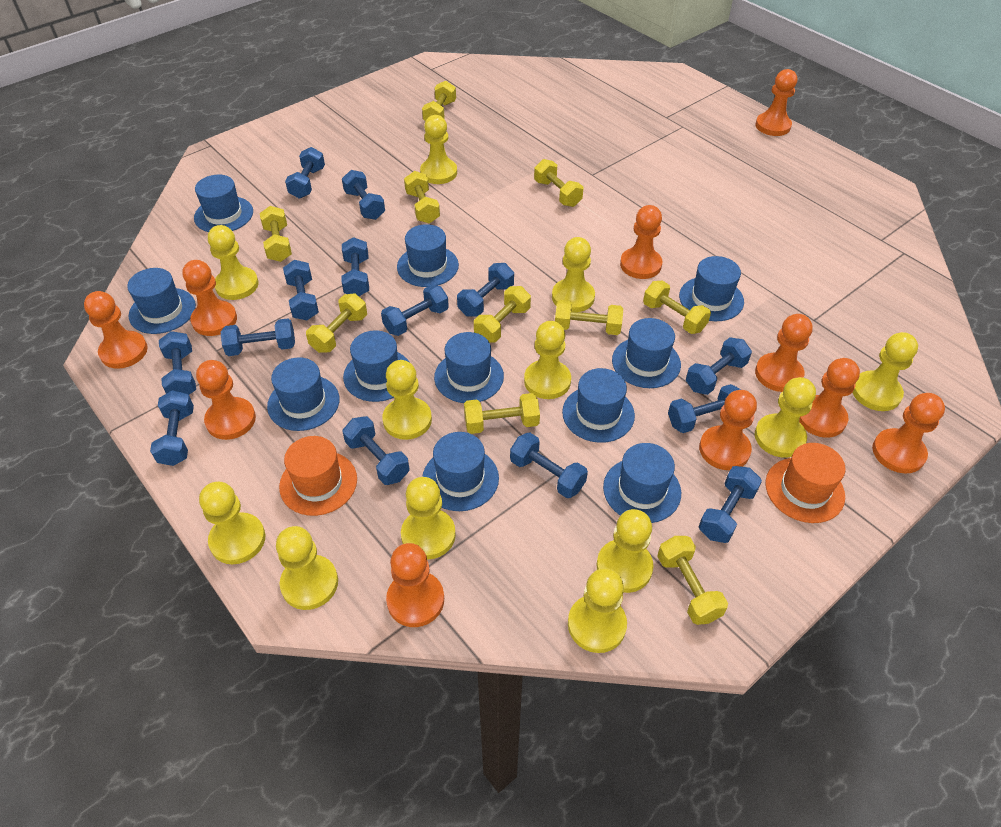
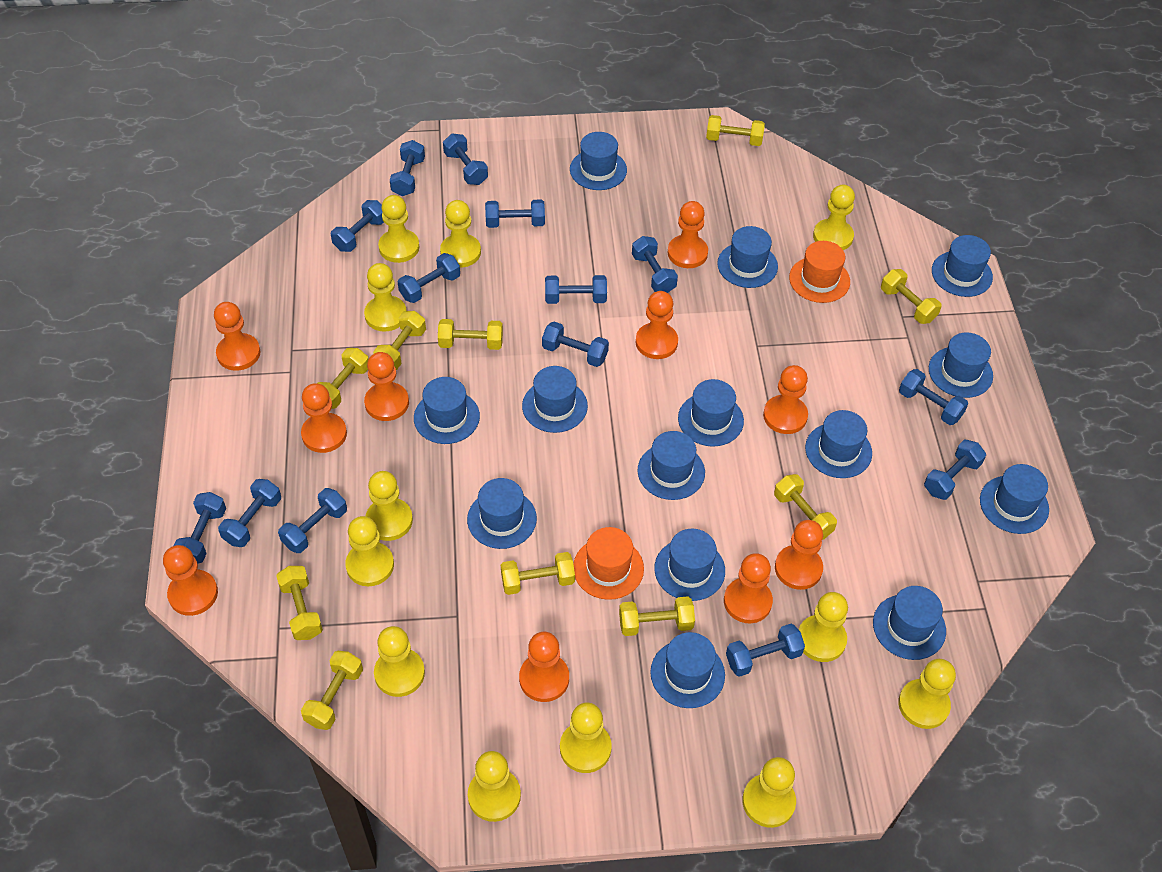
blue hat: [127,268,196,334] [194,175,253,232] [267,357,339,431] [343,330,409,402] [397,224,459,287] [422,432,499,511] [434,332,504,403] [562,368,635,443] [603,443,681,523] [612,318,681,388] [679,256,744,321] = 11 -> [414,377,480,444] [467,478,537,549] [522,366,588,433] [570,132,627,190] [637,431,705,500] [650,632,725,708] [654,529,725,601] [678,379,744,447] [717,226,778,288] [805,410,872,478] [873,586,946,660] [929,332,993,398] [932,235,993,297] [980,464,1049,534] = 14

